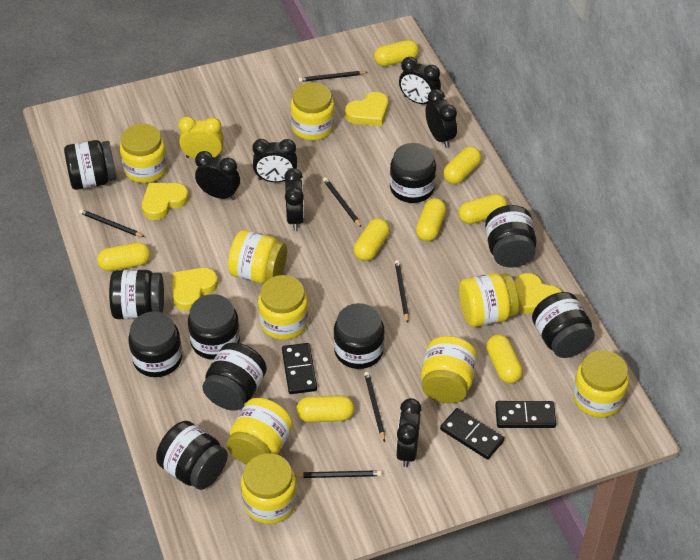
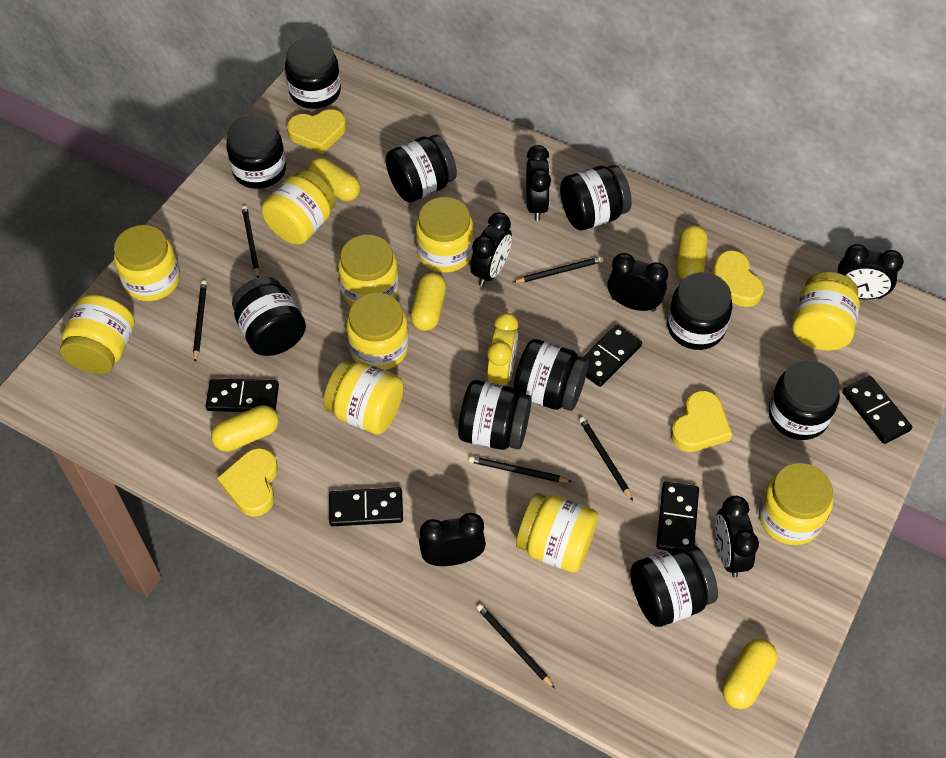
black domino: [282,343,317,394] [440,408,504,459] [495,401,556,428] = 3 -> [206,379,279,412] [329,487,403,526] [583,324,642,387] [656,482,699,550] [842,376,912,444] = 5
yellow capsule: [97,242,150,271] [296,395,354,422] [354,218,390,261] [374,40,419,66] [416,198,446,241] [443,146,481,184] [458,194,507,224] [486,334,523,384] = 8 -> [211,405,279,452] [307,158,361,201] [410,272,446,331] [676,225,708,279] [722,639,777,709] = 5
yellow jar: [120,124,168,183] [227,398,293,465] [228,230,287,284] [241,453,297,524] [258,275,309,340] [290,82,335,140] [421,336,477,403] [459,273,519,327] [573,350,629,418] = 9 -> [60,295,135,374] [114,225,180,301] [261,170,336,245] [324,360,404,435] [338,235,399,306] [346,293,409,370] [416,197,474,273] [516,493,598,573] [759,463,833,545] [792,272,860,351] = 10

